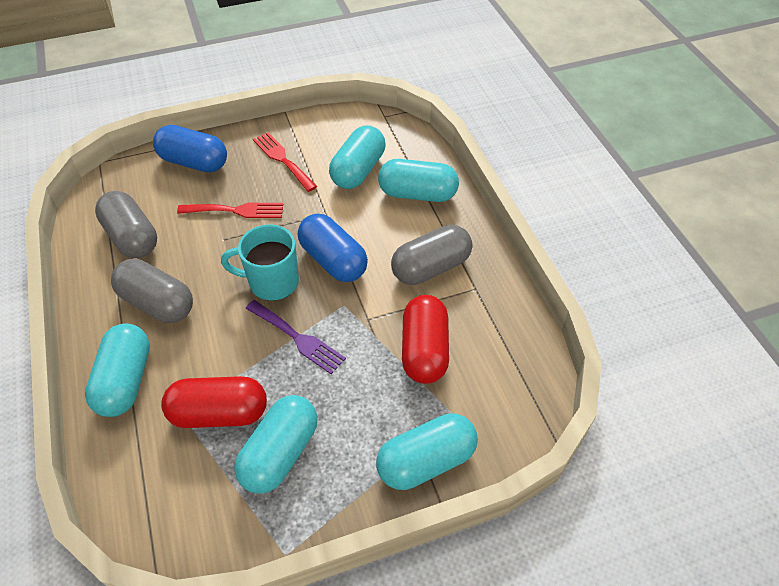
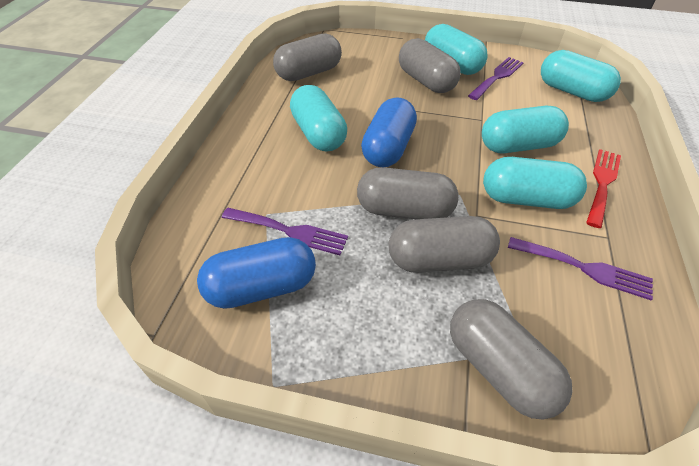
grey capsule: [95,191,157,258] [111,259,193,323] [391,225,472,285] = 3 -> [273,33,342,81] [357,167,459,219] [389,216,500,273] [399,38,461,93] [450,299,573,420] = 5
purple fork: [245,300,346,374] = 1 -> [221,208,348,255] [468,57,524,100] [508,237,653,300] = 3
red capsule: [161,376,267,428] [402,295,449,384] = 2 -> none = 0
red fork: [177,203,283,218] [253,132,317,192] = 2 -> [586,149,621,228] = 1
turquoise mug: [221,224,299,301] = 1 -> none = 0

